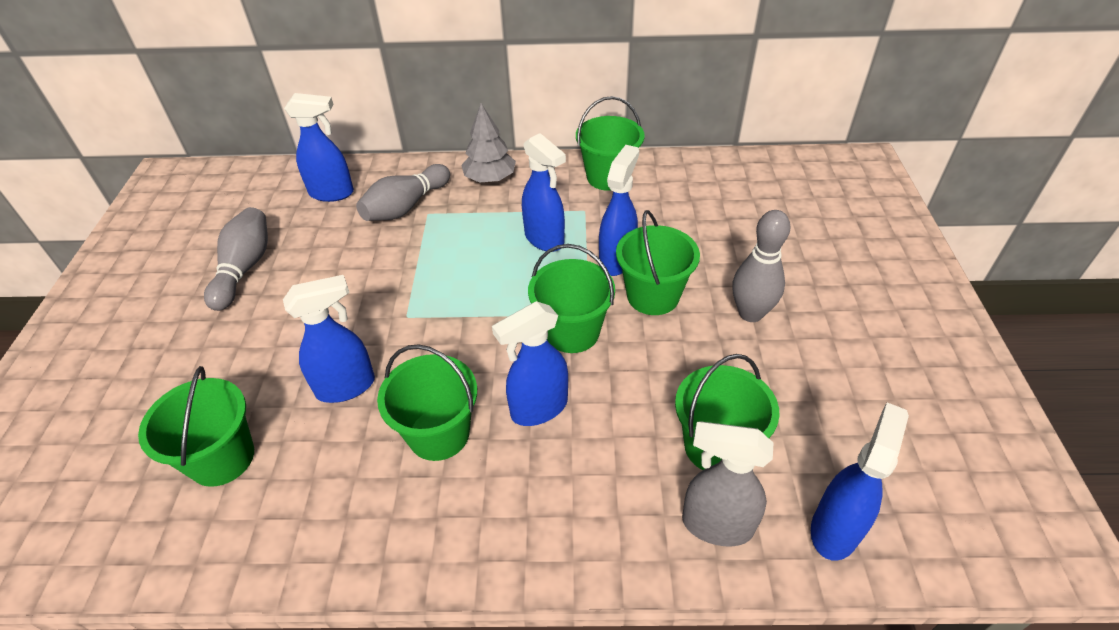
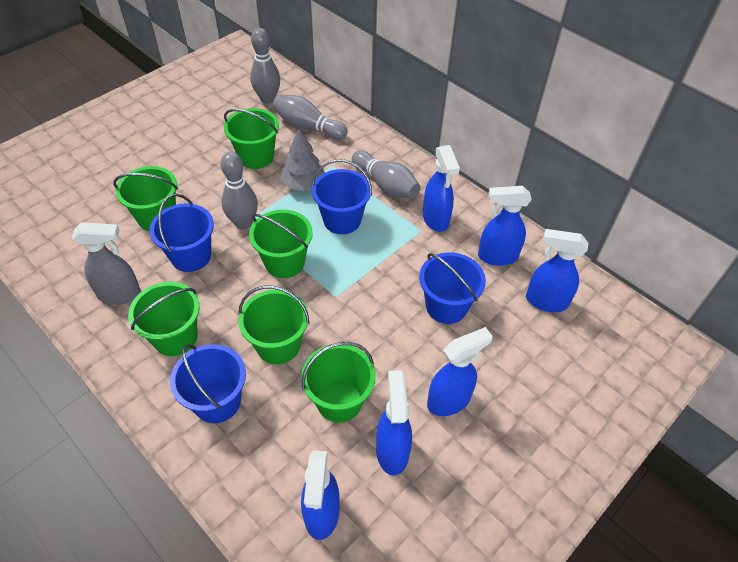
blue bucket: none = 0 -> [149,194,214,272] [170,344,246,423] [311,159,372,234] [419,252,486,324] = 4
grey bowling pin: [204,207,268,311] [356,164,450,221] [732,210,791,322] = 3 -> [220,152,258,229] [250,28,280,104] [272,94,348,140] [352,150,421,199] = 4

